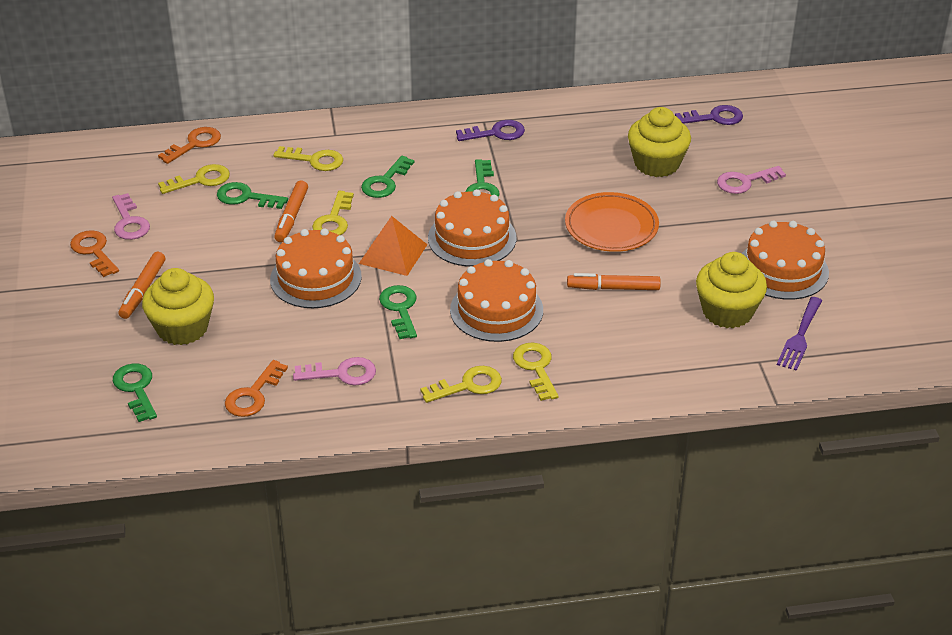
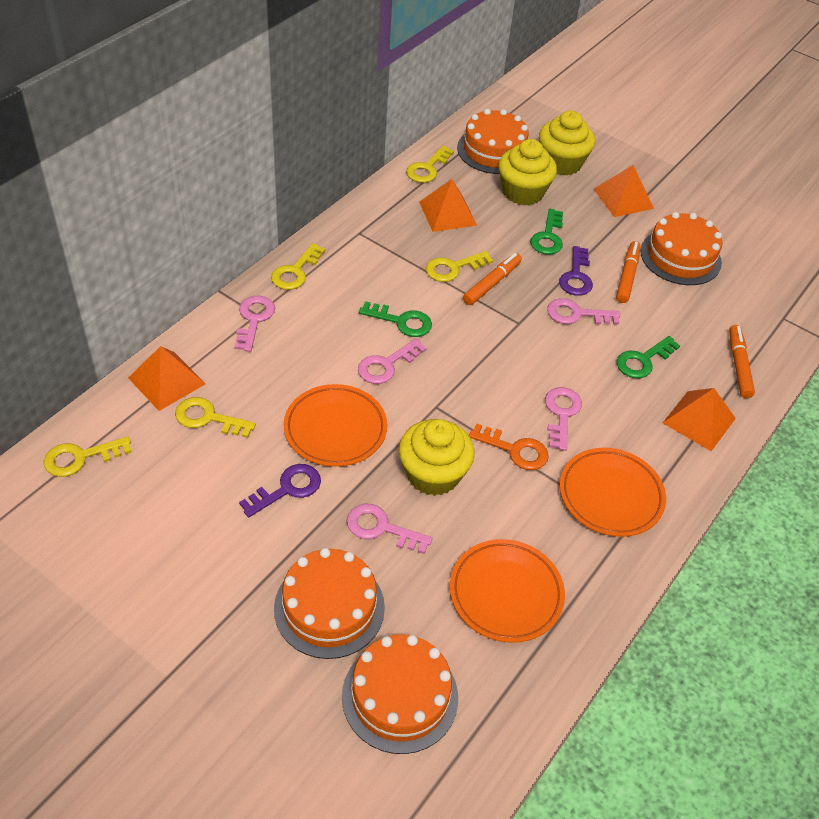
green key: [113,363,157,422] [217,182,288,209] [361,156,414,198] [379,285,417,339] [465,159,500,197] = 5 -> [359,301,432,337] [530,209,563,255] [617,336,680,378] = 3
orange key: [70,230,119,277] [158,127,221,164] [225,360,288,417] = 3 -> [469,423,549,470] = 1
orange plate: [565,192,659,252] = 1 -> [284,384,387,467] [450,539,565,643] [560,448,666,537] = 3
orange pyramid: [359,216,428,276] = 1 -> [128,346,206,411] [419,179,477,232] [594,165,654,217] [663,388,736,451] = 4
pink key: [112,193,150,240] [293,357,376,385] [717,166,786,194] = 3 -> [235,296,275,352] [347,504,433,554] [358,338,426,384] [545,387,582,451] [547,298,620,324] = 5
purple fork: [777,297,822,371] = 1 -> none = 0

